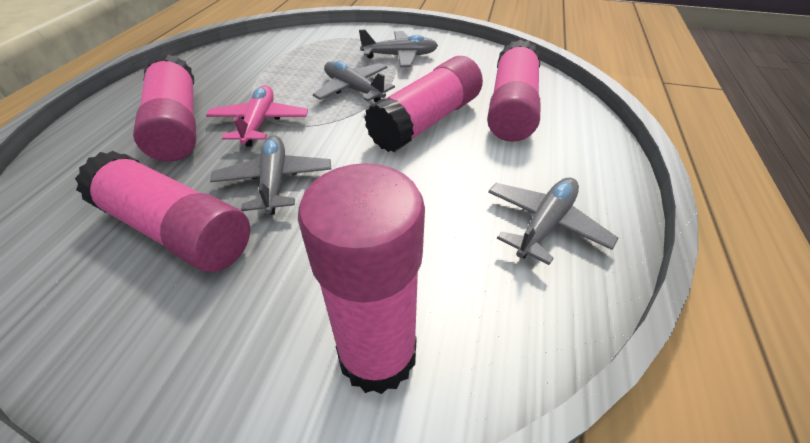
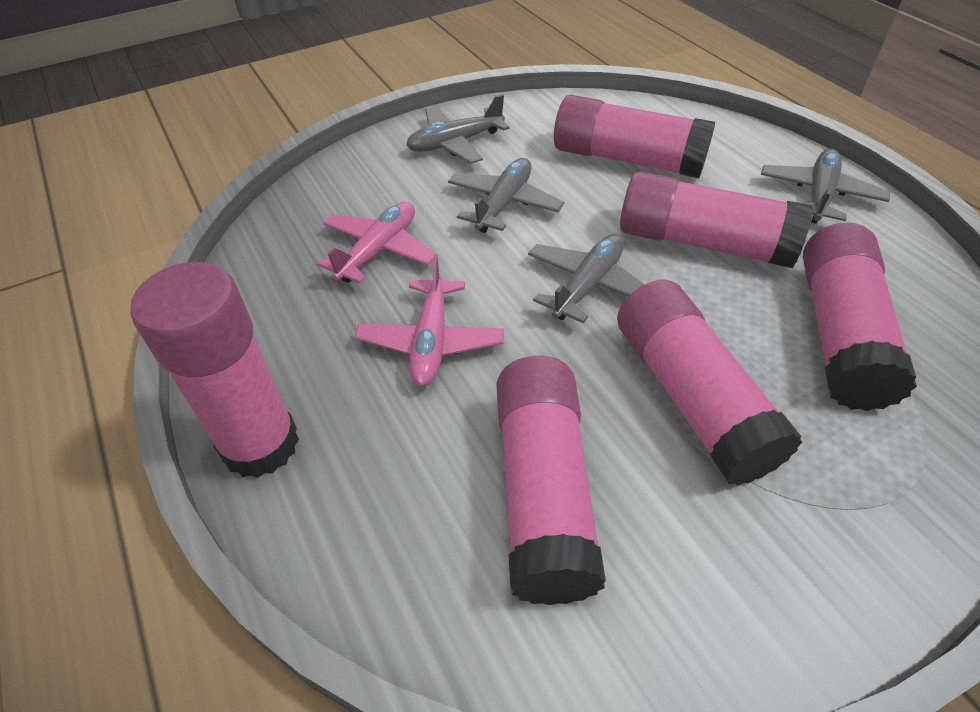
pink glue stick: [75,151,250,272] [133,53,196,161] [298,163,425,394] [364,56,483,152] [487,39,540,142] = 5 -> [130,262,299,478] [497,355,606,605] [554,95,715,178] [617,279,802,486] [620,171,813,268] [803,222,917,411] = 6
pink plane: [206,85,308,147] = 1 -> [317,202,437,284] [355,255,504,386] = 2

